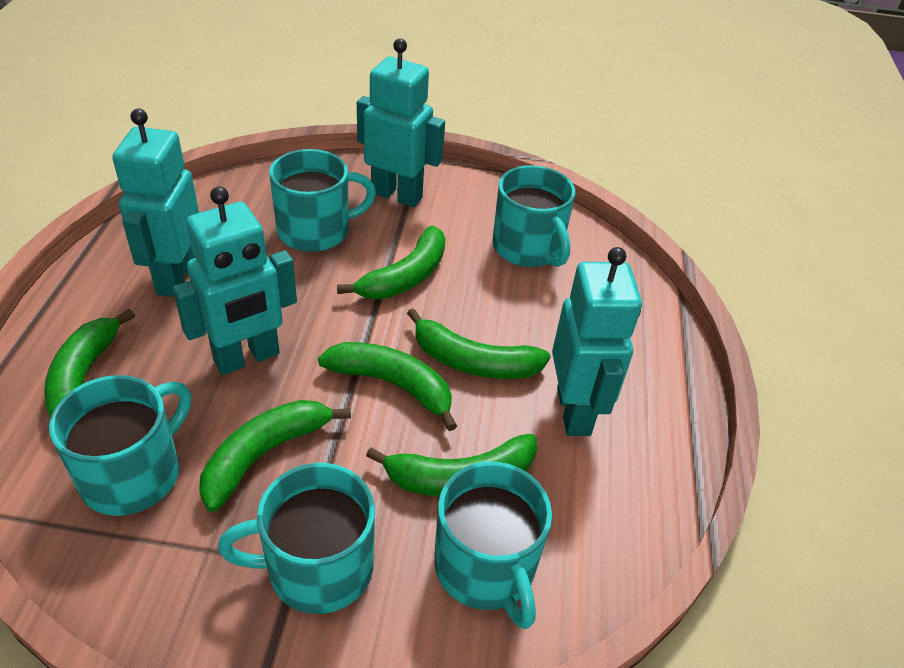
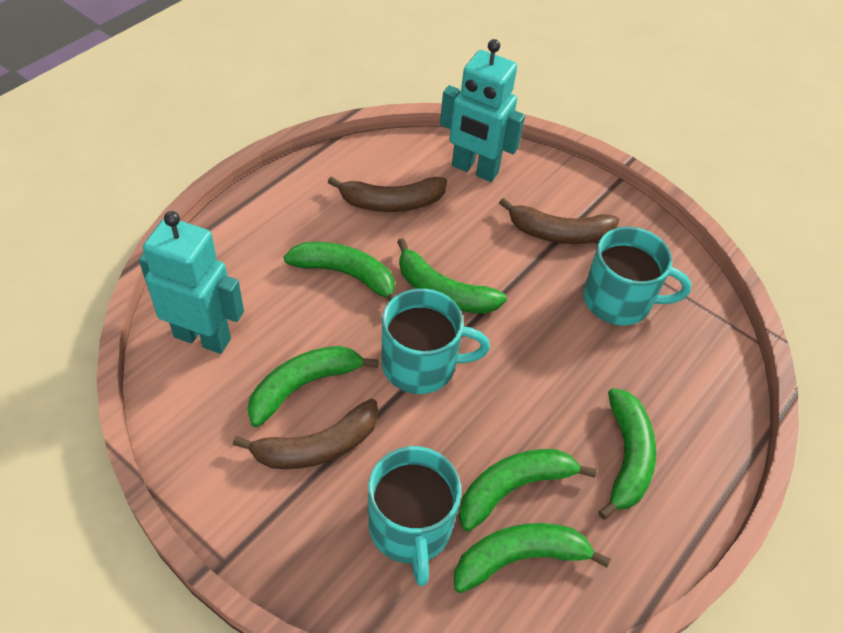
brown banana: none = 0 -> [233,399,378,469] [328,176,447,212] [499,198,619,244] = 3
turquoise mug: [49,375,191,516] [218,463,375,614] [269,149,376,252] [434,462,552,629] [492,165,575,267] = 5 -> [368,446,461,586] [382,288,490,394] [583,227,691,326] = 3
turquoise robot: [112,109,199,297] [173,186,297,375] [357,38,445,207] [552,247,642,436] = 4 -> [139,211,244,354] [440,39,525,182] = 2

